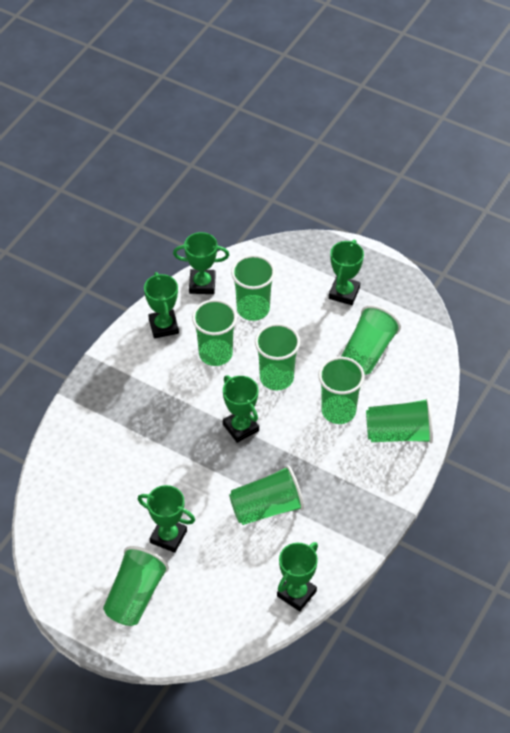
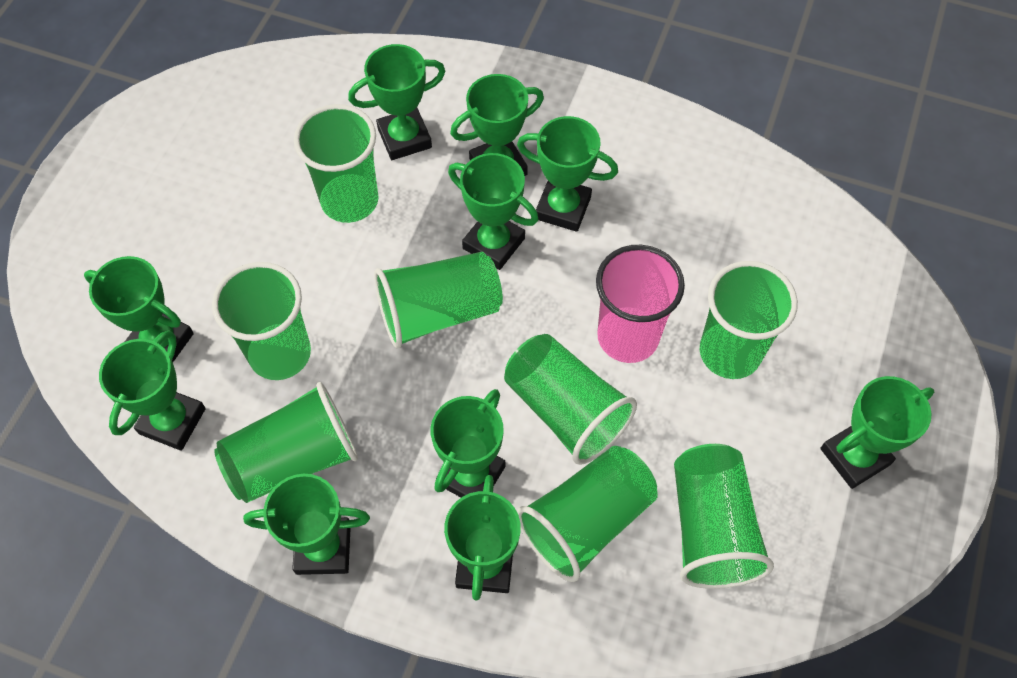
green trophy: [138,485,195,553] [144,272,179,339] [173,232,229,294] [223,375,259,443] [277,542,318,611] [329,240,364,305] = 6 -> [84,256,194,362] [99,330,206,451] [243,474,370,575] [348,44,446,160] [431,389,505,497] [444,475,521,600] [448,153,538,270] [450,74,544,176] [517,116,618,232] [820,376,934,489] = 10
pink cup: none = 0 -> [596,245,685,363] = 1

